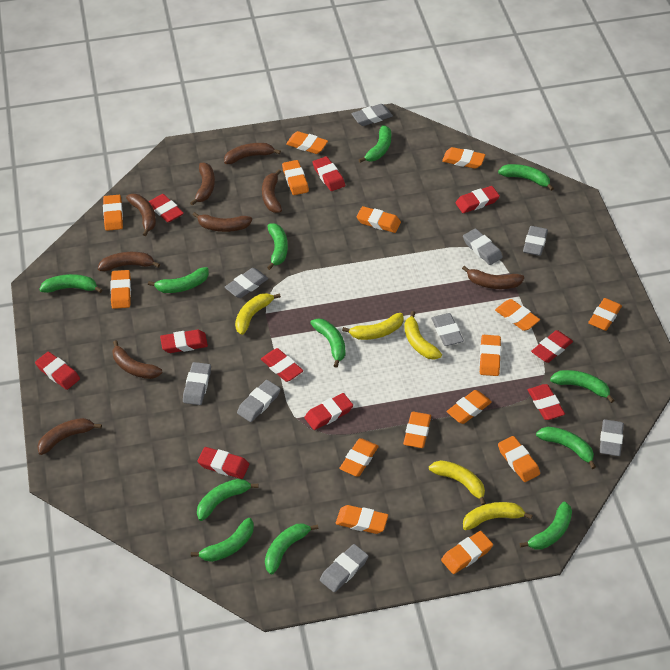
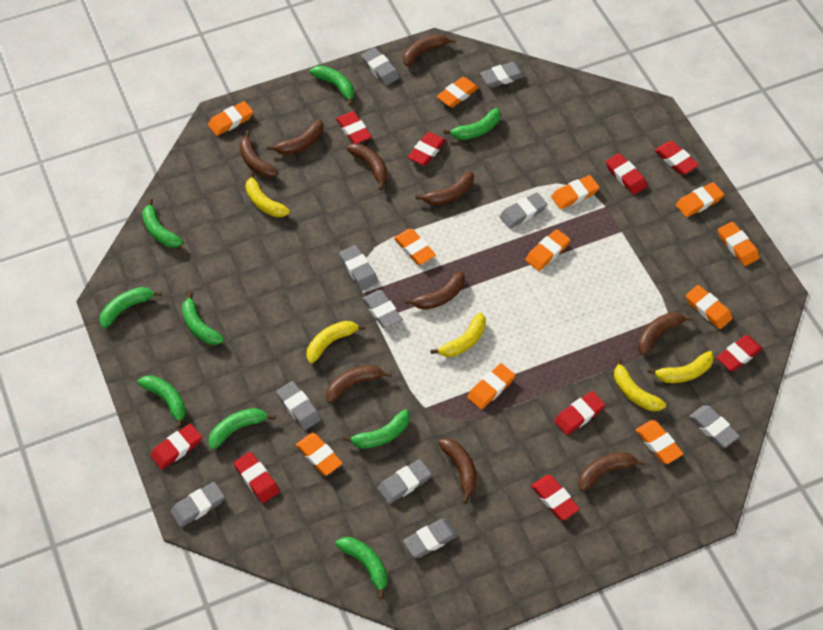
brown banana: [37,418,102,455] [98,252,160,271] [112,340,162,379] [126,194,156,236] [190,163,215,206] [193,212,252,232] [224,143,281,164] [262,169,282,213] [462,266,524,289] = 9 -> [239,131,278,177] [267,120,323,155] [326,365,392,403] [347,143,388,190] [403,34,456,66] [405,271,465,310] [416,171,474,205] [438,438,477,503] [578,452,645,491] [638,312,693,356] = 10
green banana: [40,274,102,293] [148,267,209,293] [191,518,254,562] [197,479,258,521] [265,524,319,575] [267,223,288,270] [310,318,345,368] [359,125,391,163] [498,164,554,191] [520,502,572,550] [536,427,596,469] [550,370,614,403] = 12 -> [99,287,162,328] [138,375,186,429] [142,199,183,248] [182,292,224,345] [208,408,275,450] [310,66,354,106] [336,537,387,599] [343,409,410,449] [443,108,501,140] = 9
grey eraser: [183,362,211,405] [225,268,268,298] [237,380,280,422] [320,544,369,592] [351,104,393,126] [431,313,464,346] [463,228,503,265] [523,226,548,256] [599,419,624,456] = 9 -> [171,482,225,527] [276,381,321,430] [339,245,378,290] [361,47,400,85] [362,290,403,329] [378,459,431,504] [403,519,458,558] [480,62,525,88] [499,192,547,229] [689,405,740,448] = 10
orange eraser: [103,195,123,231] [110,270,131,309] [282,160,309,195] [286,131,328,154] [336,505,388,534] [339,438,379,477] [357,206,401,233] [403,412,431,448] [441,531,493,574] [442,147,485,169] [447,390,492,424] [479,335,501,376] [495,299,540,331] [498,436,540,482] [588,298,622,331] = 15 -> [208,101,253,136] [296,433,343,475] [394,229,436,265] [437,77,479,108] [467,363,515,409] [525,229,570,271] [551,175,600,209] [636,420,683,464] [676,182,724,217] [686,285,733,329] [718,222,760,266] = 11
red eraser: [35,352,80,390] [149,194,184,222] [160,329,208,353] [198,447,249,479] [261,348,303,382] [304,393,353,430] [313,156,345,191] [455,186,500,213] [528,384,565,420] [531,330,573,363] = 10 -> [150,424,202,470] [234,452,280,503] [336,111,372,143] [408,132,446,166] [531,475,580,520] [554,391,605,435] [606,153,647,195] [655,141,699,175] [716,335,763,371] = 9

